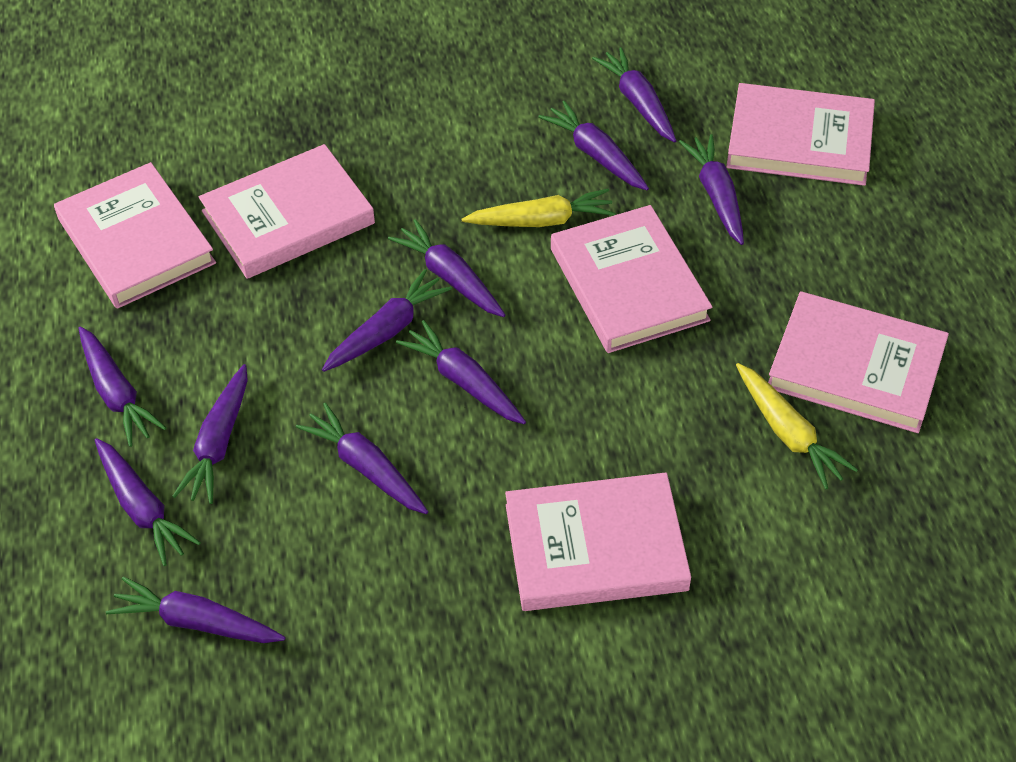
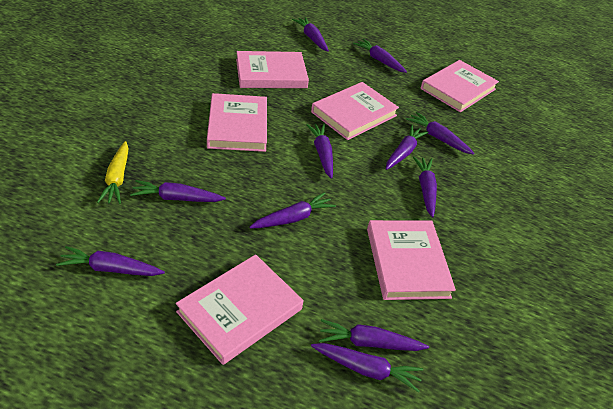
yellow carrot: [462,189,615,227] [736,363,858,489] = 2 -> [97,141,129,204] = 1

